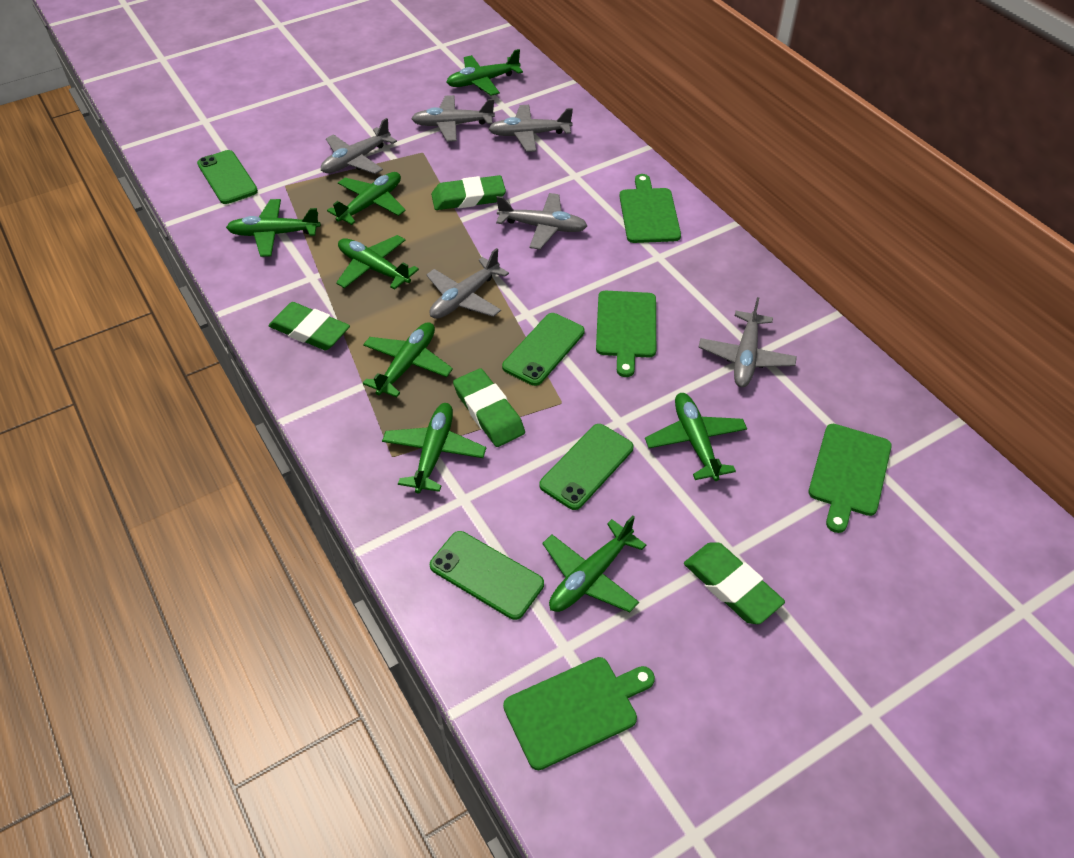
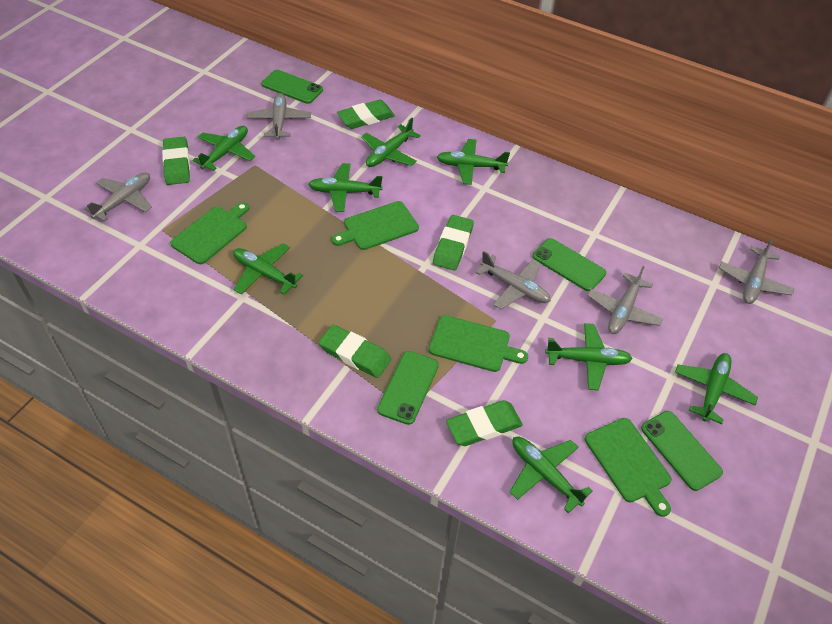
green eraser: [268,302,350,350] [431,175,506,210] [453,368,525,447] [684,542,785,624] = 4 -> [162,137,190,185] [319,325,391,378] [337,100,395,129] [433,215,474,270] [446,400,523,446] = 5
grey plane: [321,118,397,174] [411,95,495,142] [426,248,509,319] [489,105,573,152] [496,193,587,250] [698,297,797,387] = 6 -> [84,173,152,222] [247,93,311,140] [476,251,551,309] [587,266,663,334] [719,238,794,304] = 5

